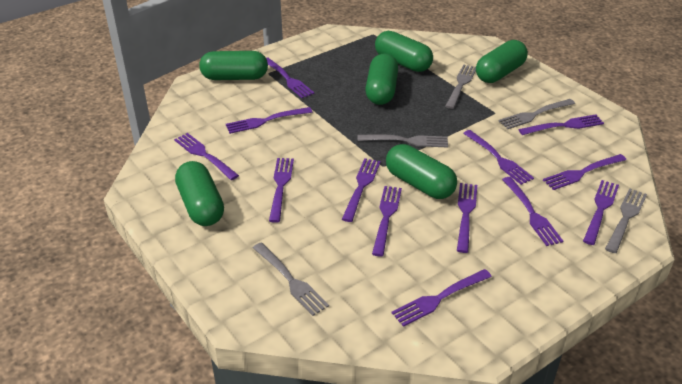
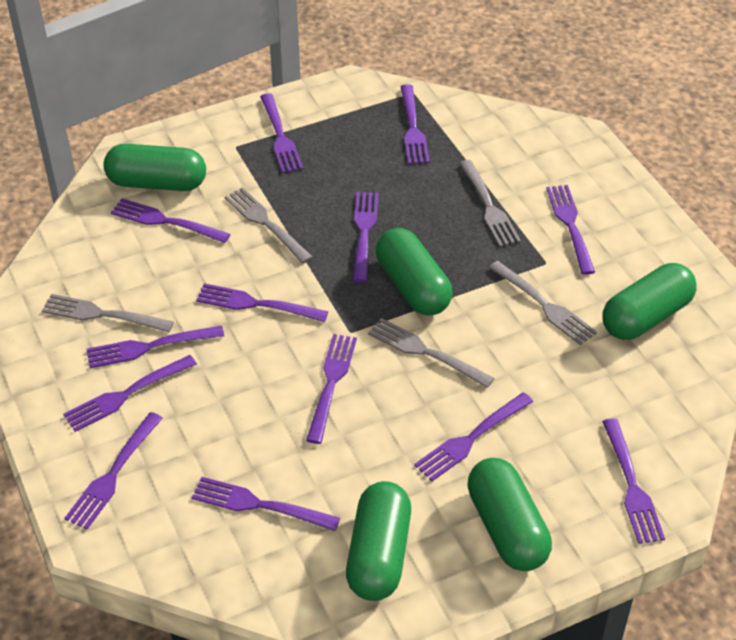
green capsule: [175,161,224,226] [199,51,268,80] [365,54,398,105] [375,31,433,72] [386,144,457,199] [476,40,528,83] = 6 -> [103,144,206,191] [346,481,411,601] [376,228,452,315] [468,458,552,571] [603,263,697,340] = 5

